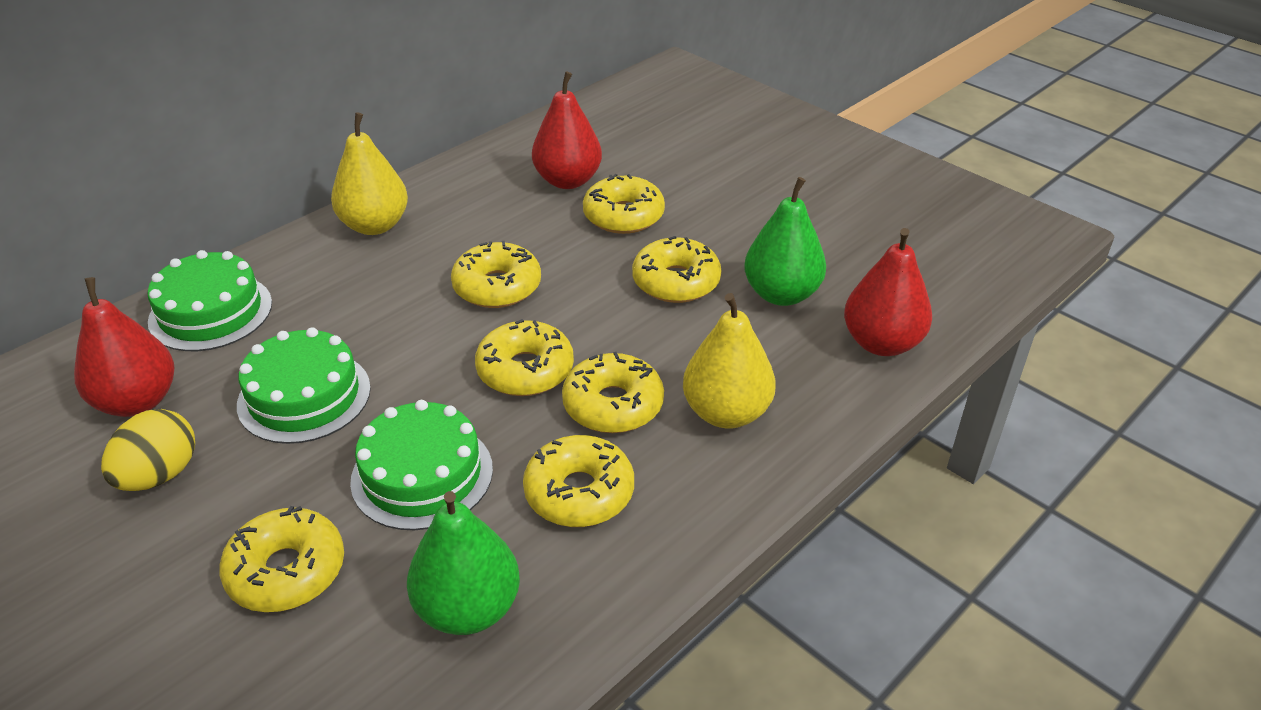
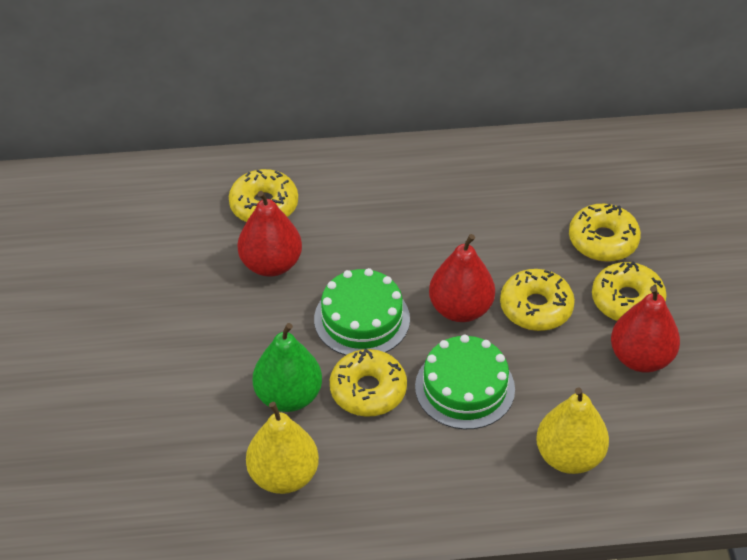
green cake: [148,250,272,351] [237,327,371,444] [350,400,493,530] = 3 -> [314,268,410,355] [415,335,515,429] = 2
green pear: [407,491,520,635] [744,177,826,306] = 2 -> [253,323,322,412] = 1
yellow donut: [219,506,344,612] [451,241,541,308] [475,319,574,396] [523,435,634,527] [562,352,664,433] [583,174,665,234] [632,236,721,303] = 7 -> [229,169,298,222] [330,349,407,417] [500,269,575,331] [569,204,641,262] [592,262,667,321] = 5
yellow egg: [101,409,195,491] = 1 -> none = 0

